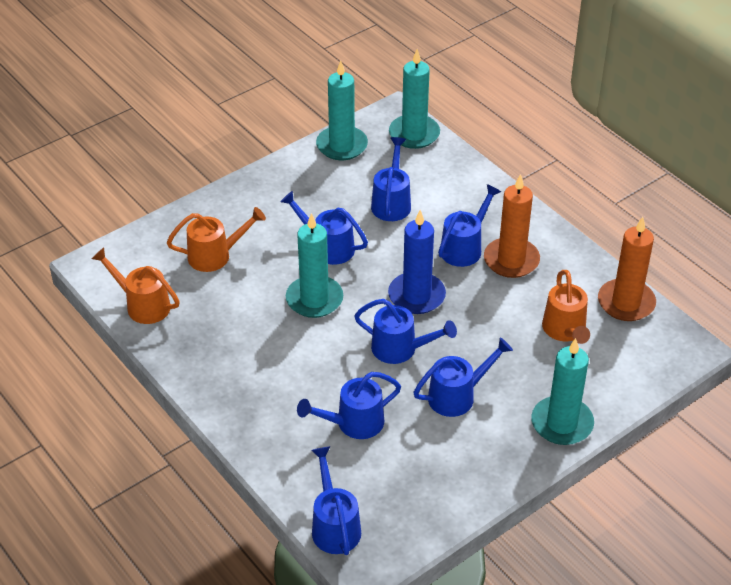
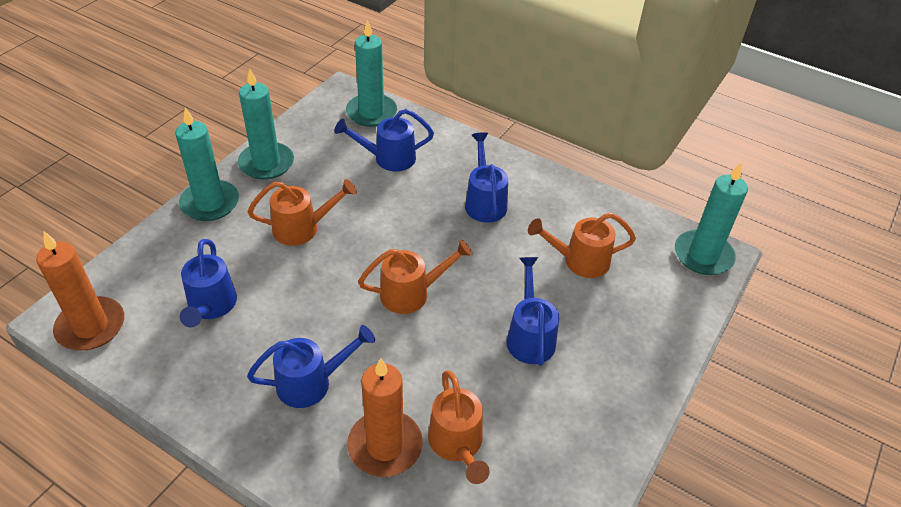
blue candle: [388,210,446,314] = 1 -> none = 0
blue watering can: [280,191,368,265] [297,372,401,439] [311,446,361,555] [354,299,457,364] [371,137,411,221] [413,338,513,417] [438,184,501,267] = 7 -> [180,239,237,327] [247,325,375,408] [334,109,434,171] [465,132,508,223] [507,257,559,366] = 5
orange watering can: [91,247,180,324] [167,207,266,272] [542,270,590,344] = 3 -> [248,179,357,246] [358,240,472,314] [428,370,490,484] [528,213,636,278] = 4

